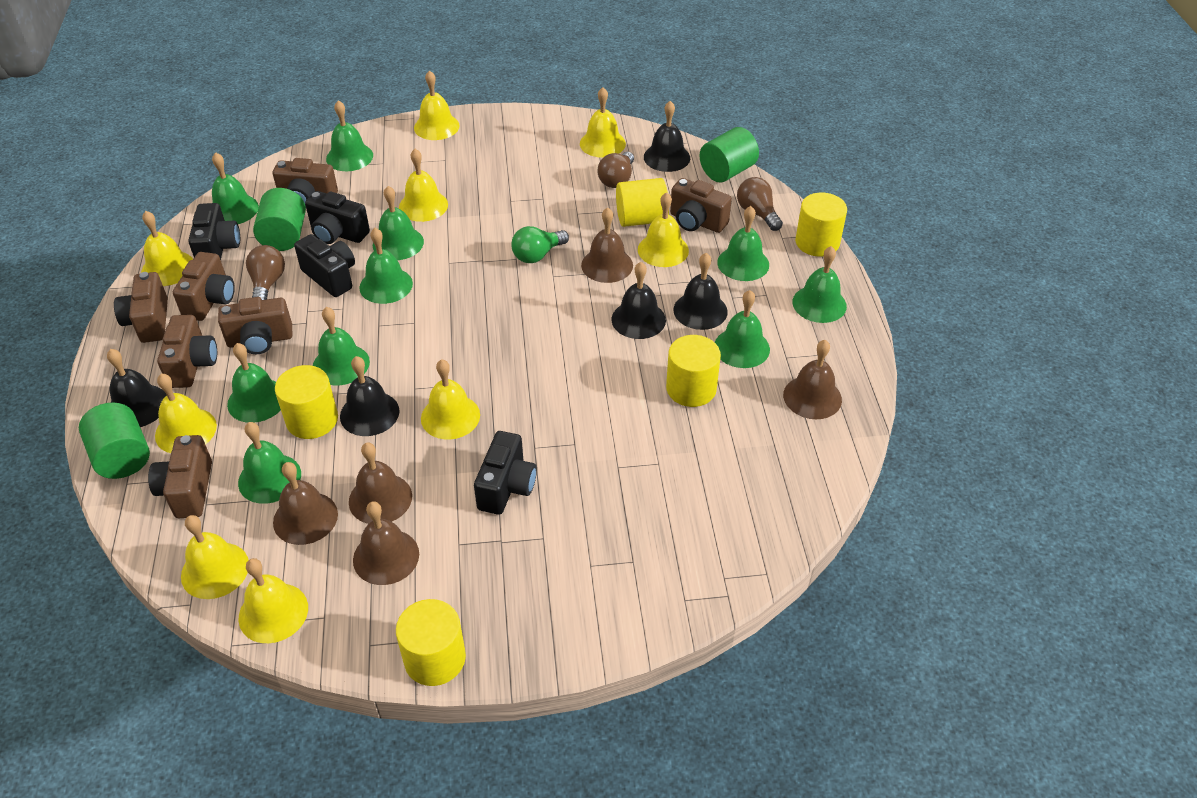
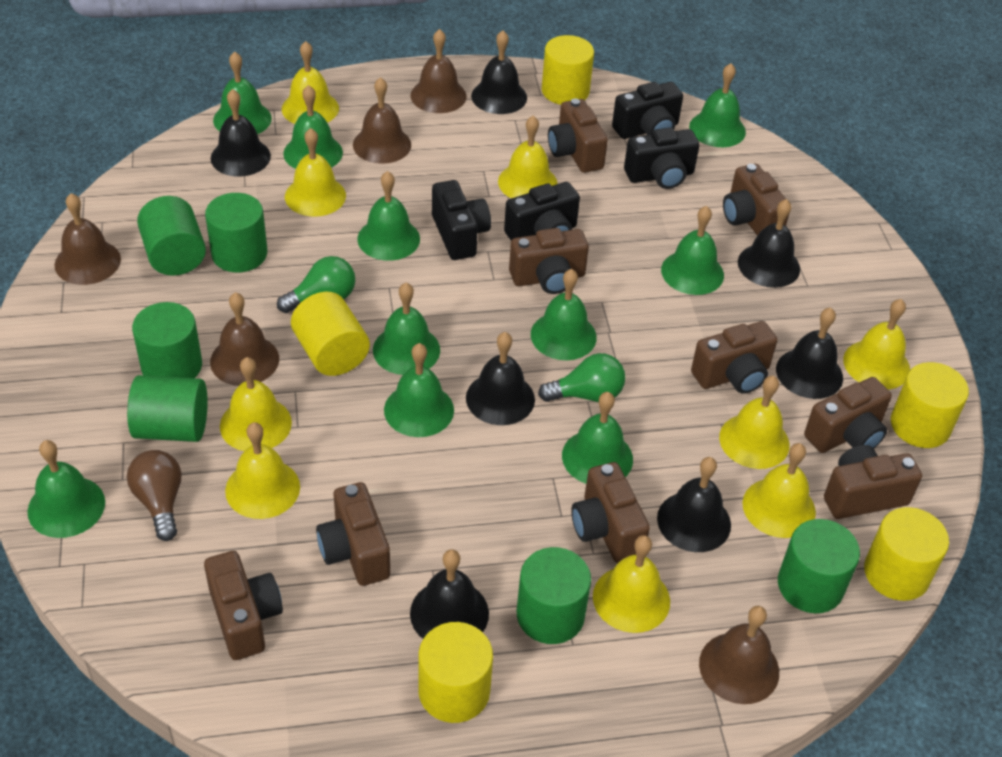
black bell: [107,349,167,427] [340,356,399,436] [611,262,666,339] [644,101,690,172] [673,253,728,330] = 5 -> [211,89,271,176] [410,549,489,639] [466,332,535,425] [471,30,527,114] [657,457,731,552] [738,199,800,288] [776,307,843,399] = 7
brown camera: [114,272,168,343] [148,435,212,518] [157,315,217,388] [173,252,235,321] [218,297,293,354] [273,158,338,206] [670,178,732,233] = 7 -> [204,551,283,660] [316,482,390,586] [509,228,589,294] [548,98,608,173] [571,462,650,563] [691,321,778,394] [723,164,789,236] [804,377,892,453] [824,445,922,519] = 9
brown light bulb: [246,245,285,300] [598,152,634,188] [737,177,783,231] = 3 -> [127,450,181,541] = 1
green cylinder: [79,403,150,479] [253,188,306,251] [700,127,759,183] = 3 -> [127,375,208,442] [132,302,202,378] [137,196,206,276] [205,193,267,272] [517,547,591,644] [778,519,860,613] = 6
green light bulb: [511,226,569,263] = 1 -> [277,256,355,313] [538,353,625,402] = 2

